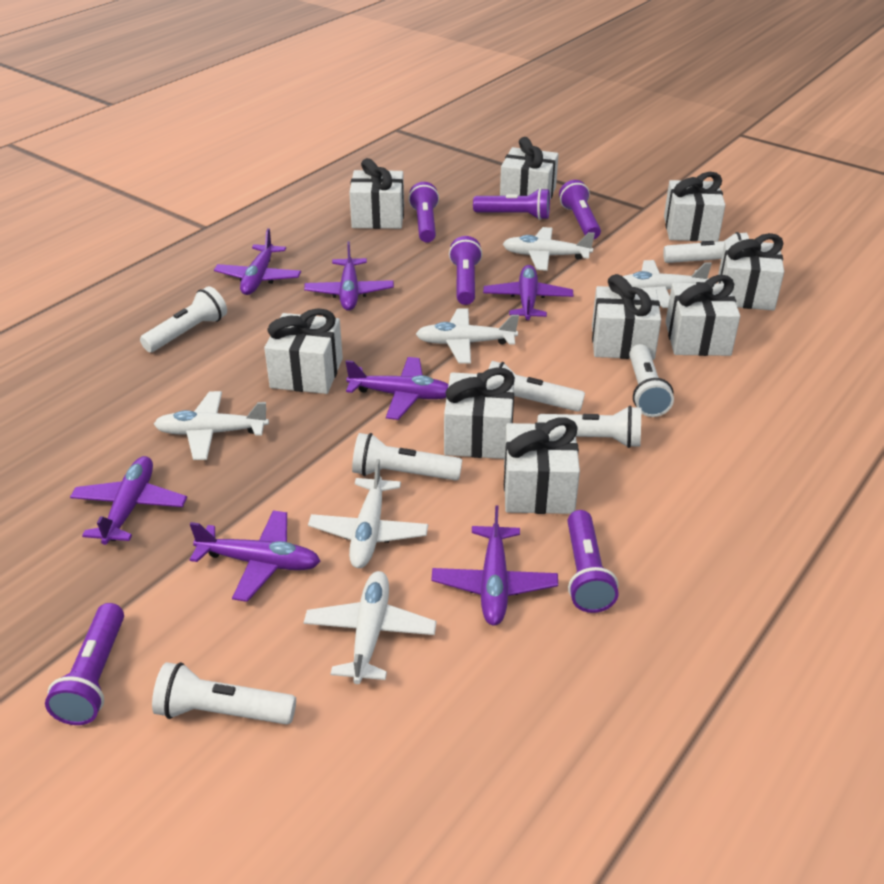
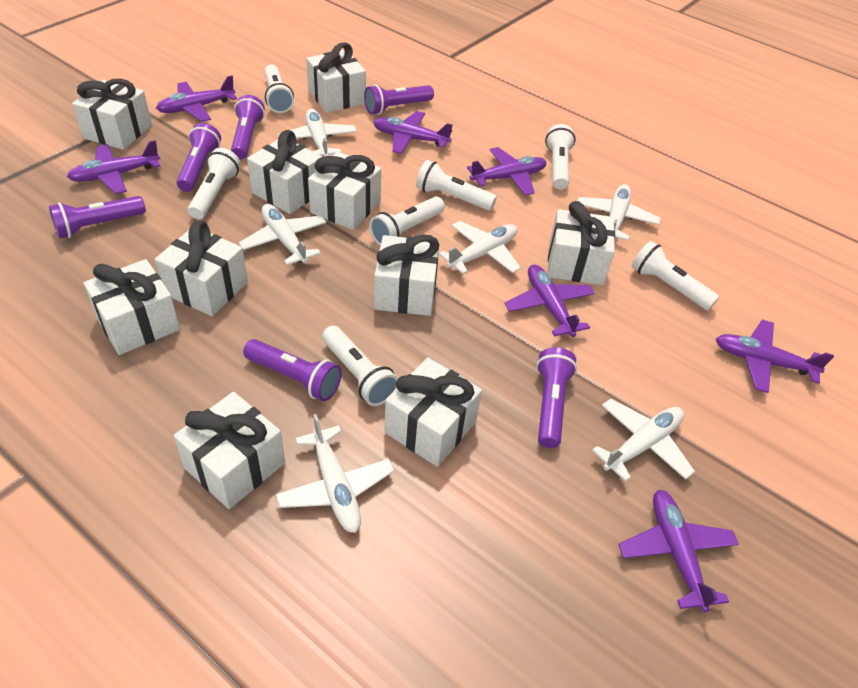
white gift: [264,308,343,394] [349,158,404,229] [444,368,515,459] [500,137,559,199] [504,418,580,514] [592,274,661,360] [664,172,725,242] [666,275,740,356] [718,233,784,311] = 9 -> [72,79,152,150] [83,259,180,355] [155,221,248,316] [174,392,285,509] [247,130,322,214] [306,42,366,113] [308,152,381,230] [374,235,440,316] [384,357,482,467] [548,201,615,285] = 10

